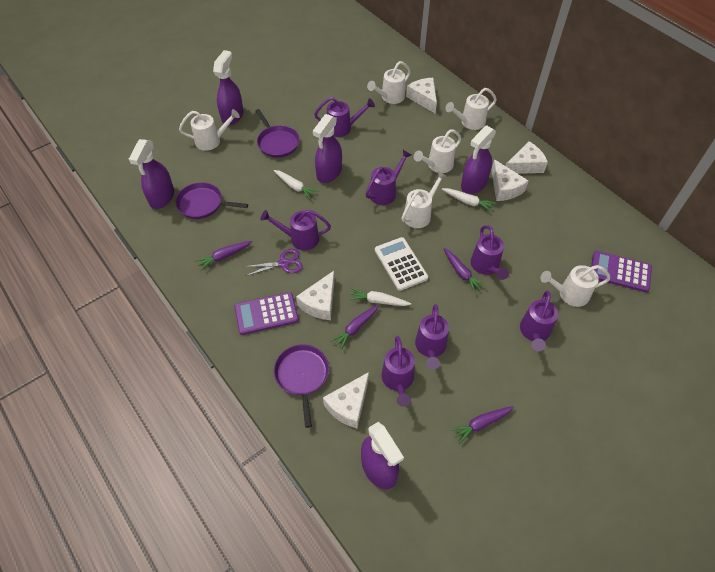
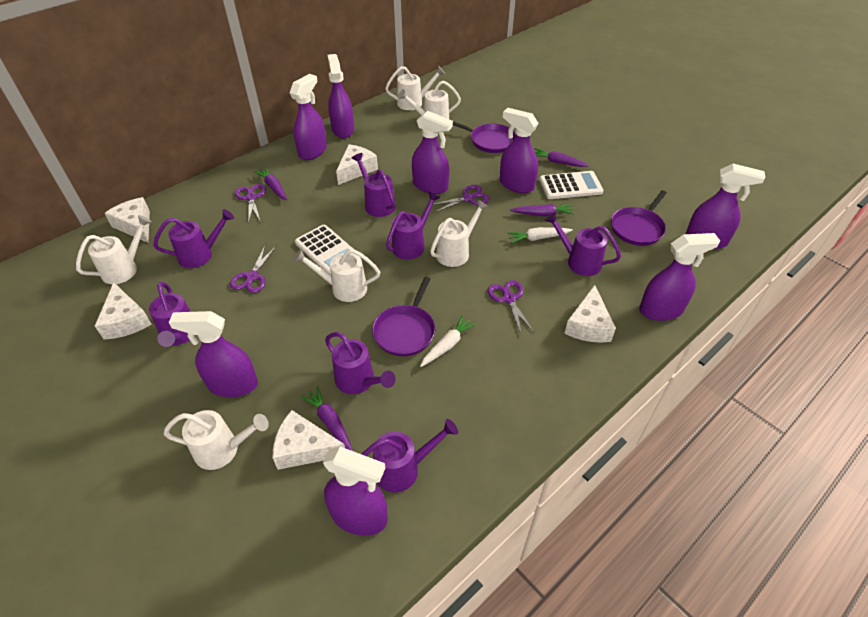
purple calculator: [234,292,299,335] [591,251,652,292] = 2 -> none = 0
purple scissors: [244,249,303,276] = 1 -> [230,245,276,293] [235,184,266,224] [433,185,489,213] [488,280,534,333] = 4
purple spray bottle: [129,139,174,209] [213,50,243,126] [313,114,342,183] [361,422,404,489] [461,125,496,194] = 5 -> [169,311,258,397] [290,74,327,160] [323,447,388,536] [327,54,354,138] [412,111,453,194] [500,108,539,193] [639,233,720,321] [686,164,765,249] = 8
white calculator: [375,237,428,291] = 1 -> [295,225,353,274] [539,171,603,199] = 2
white carrot: [274,170,318,199] [349,288,411,306] [442,188,496,212] = 3 -> [420,315,477,367] [507,227,573,243] = 2

